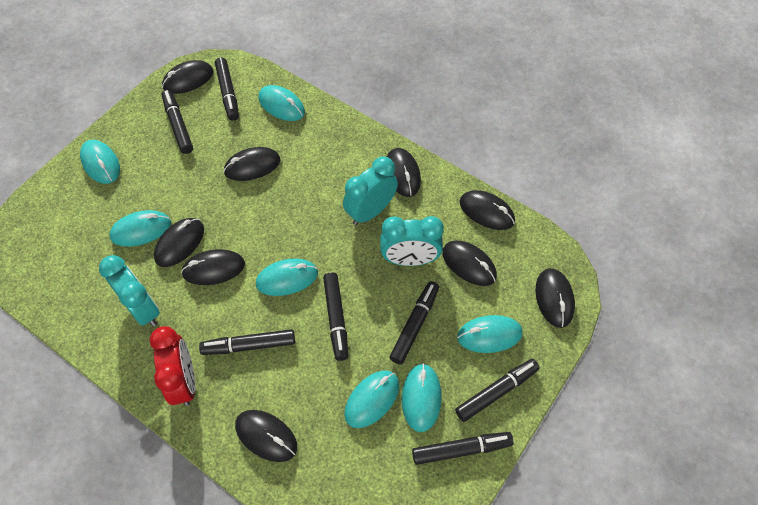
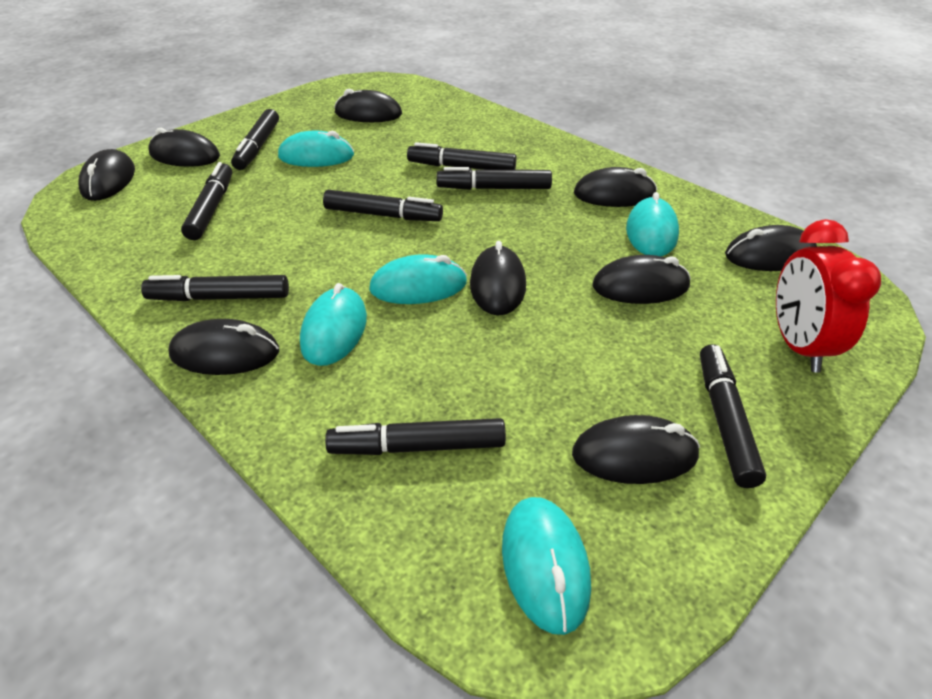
black marker: [162,90,193,154] [199,329,295,355] [215,57,239,121] [323,272,348,361] [389,281,439,365] [412,432,514,465] [455,359,540,422] = 7 -> [141,275,289,301] [181,162,232,240] [231,109,279,170] [323,190,443,221] [325,418,506,455] [407,142,517,170] [437,167,552,190] [700,344,766,488] = 8
turquoise clock: [99,255,160,327] [343,157,398,225] [380,216,444,266] = 3 -> none = 0
turquoise mouse: [80,140,120,184] [109,210,171,247] [256,259,318,296] [258,85,305,121] [344,370,399,428] [402,363,442,432] [457,315,522,353] = 7 -> [278,131,354,167] [300,283,367,366] [369,254,467,304] [502,497,591,635] [626,192,679,256] = 5

